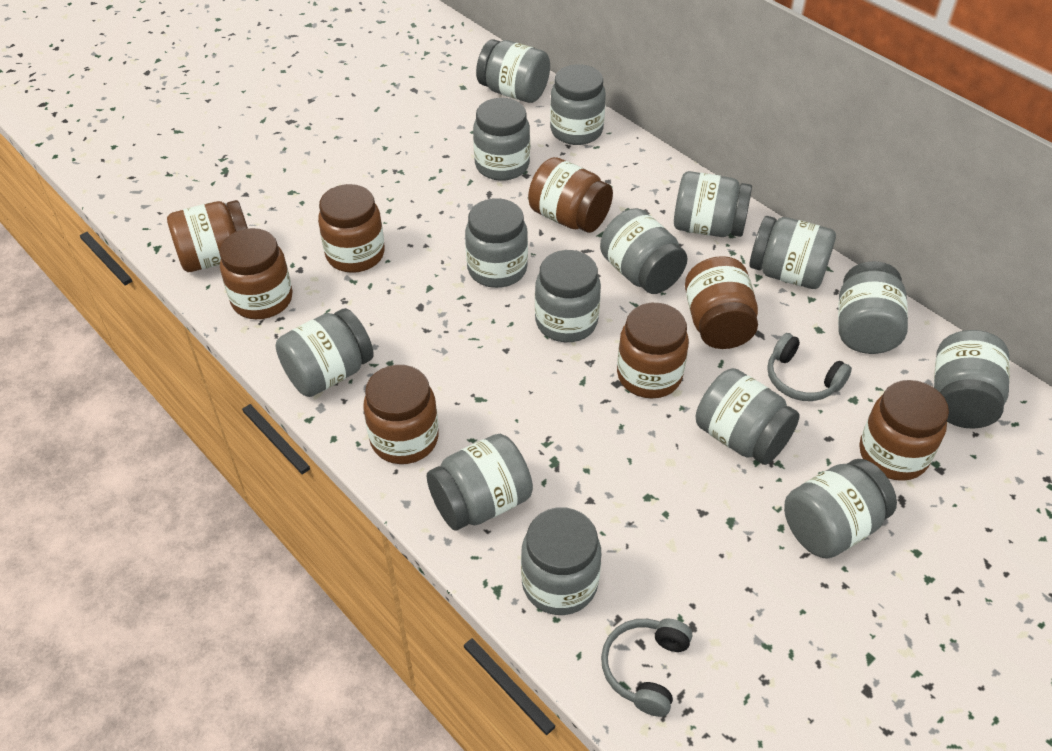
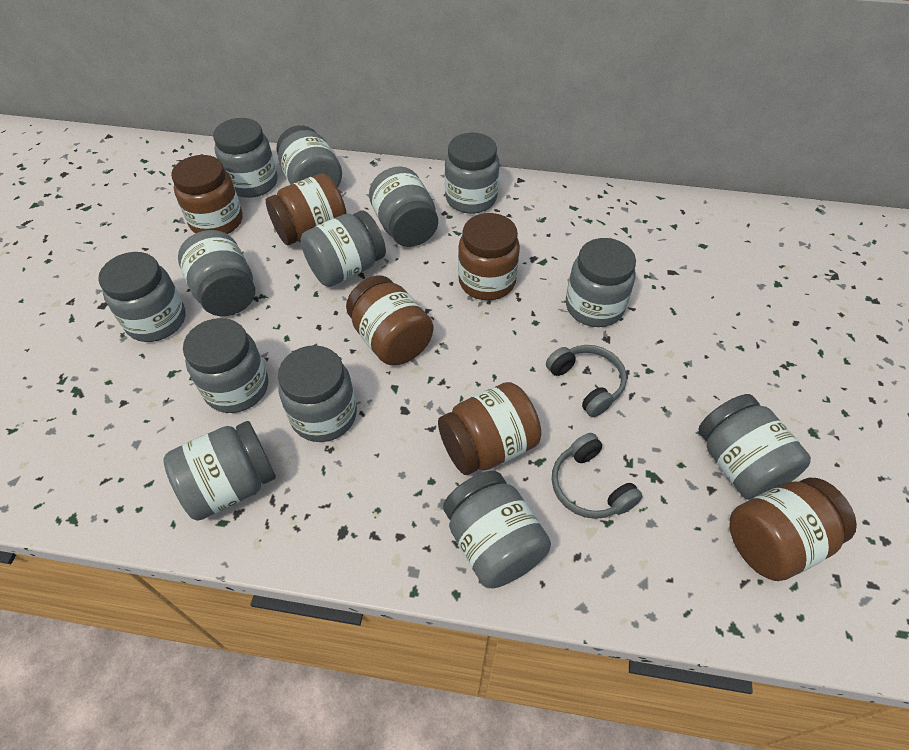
brown jar: [167,200,248,272] [219,228,292,319] [318,184,385,273] [363,365,439,464] [528,157,613,233] [617,303,689,398] [685,256,758,349] [859,380,949,481] = 8 -> [171,155,243,234] [266,173,347,245] [346,276,434,365] [438,382,541,475] [458,213,520,300] [729,478,857,581] = 6
grey jar: [276,308,374,397] [427,434,533,531] [465,198,528,288] [473,98,530,181] [476,39,550,103] [521,507,601,615] [535,250,601,342] [550,64,606,145] [600,208,688,294] [674,171,752,237] [696,368,800,465] [749,216,836,289] [784,459,897,559] [838,261,908,354] [934,330,1010,429] = 15 -> [98,252,186,342] [163,421,276,521] [178,230,255,316] [183,318,268,413] [213,118,278,198] [276,125,342,188] [278,345,357,442] [301,210,386,287] [369,166,438,247] [443,471,551,588] [445,133,499,214] [566,238,636,327] [698,394,811,500] = 13

